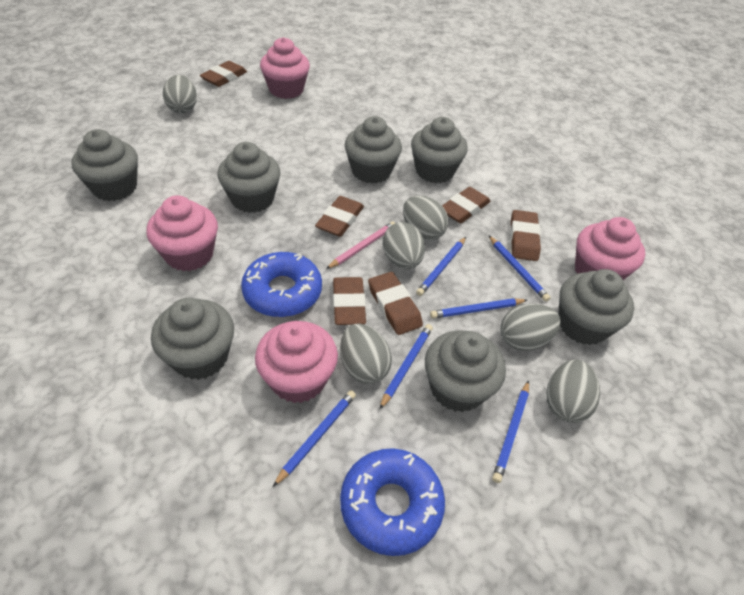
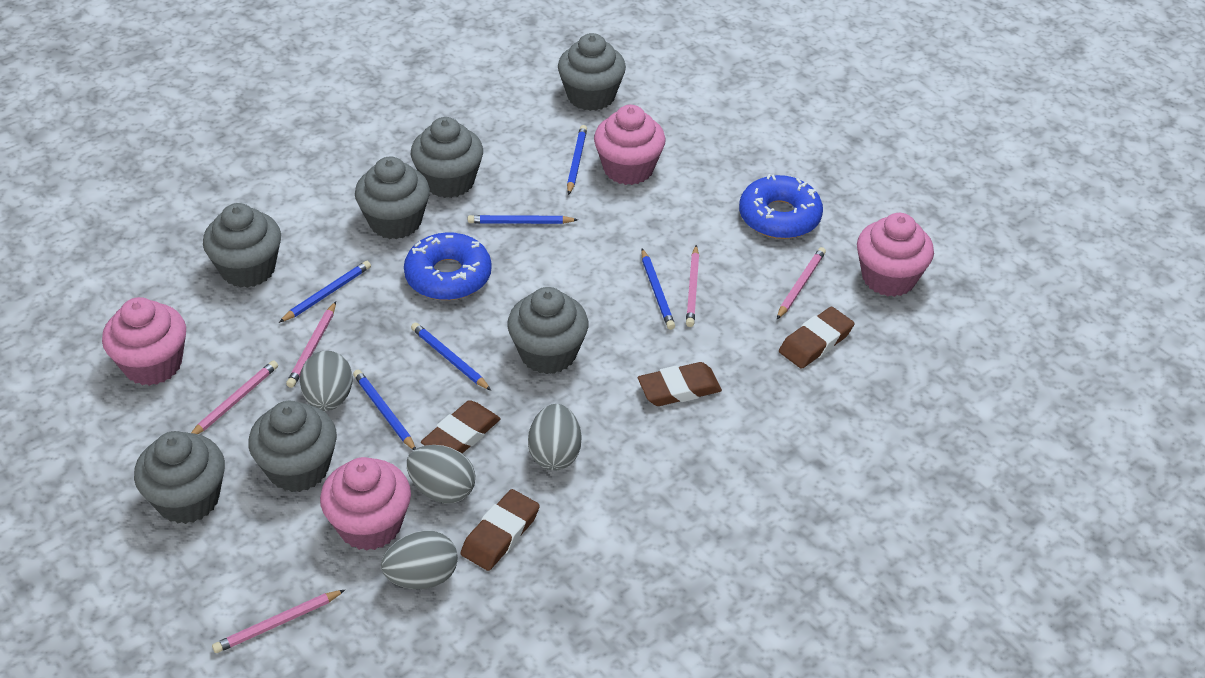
brown eraser: [200,61,247,87] [315,196,364,237] [333,277,366,325] [368,272,423,335] [442,187,490,223] [510,210,541,261] = 6 -> [421,400,501,454] [461,489,540,571] [638,362,722,406] [779,307,854,369] = 4
grey egg: [163,75,197,113] [340,323,392,384] [382,222,425,269] [403,195,448,241] [501,304,561,351] [546,360,600,423] = 6 -> [300,351,353,411] [381,530,458,589] [407,445,476,504] [528,404,581,471] = 4
pink pencil: [326,222,395,269] = 1 -> [191,360,278,434] [212,590,345,653] [286,302,336,388] [686,245,699,327] [777,247,826,319] = 5

